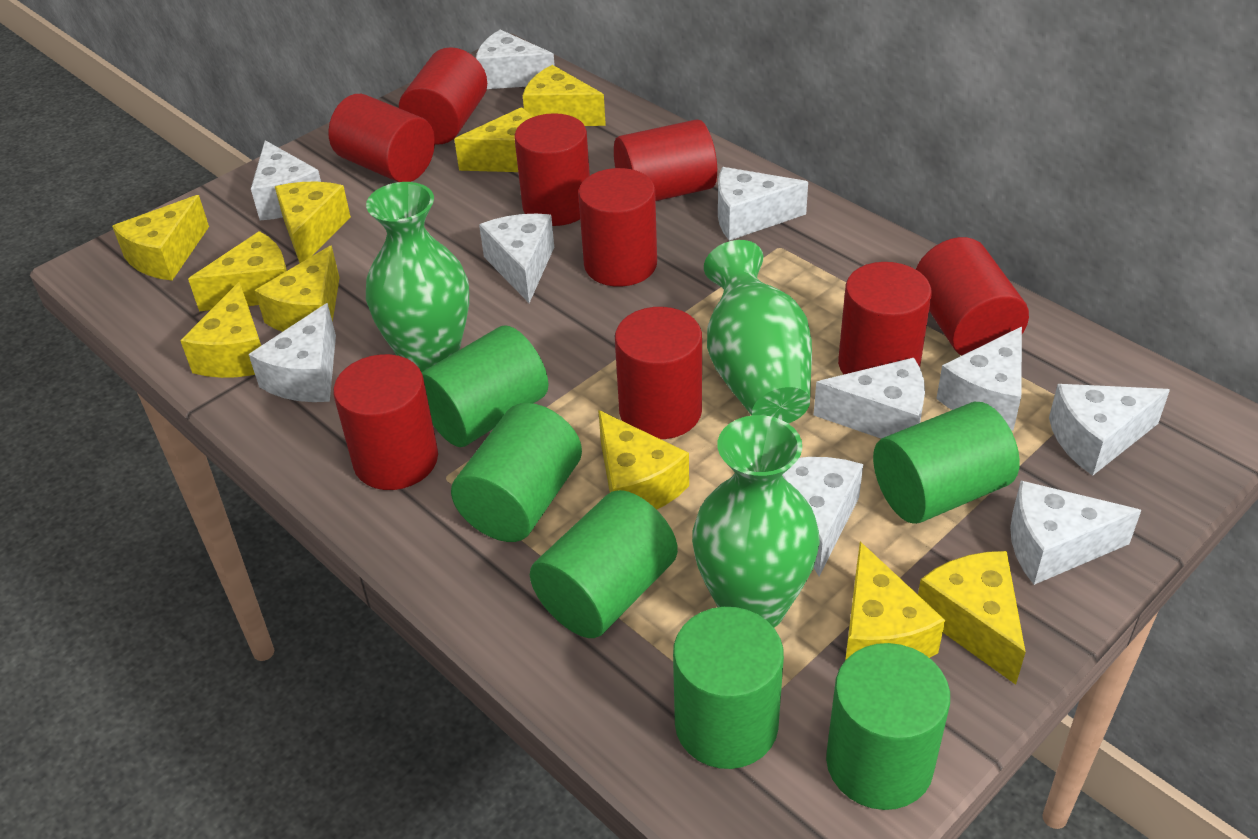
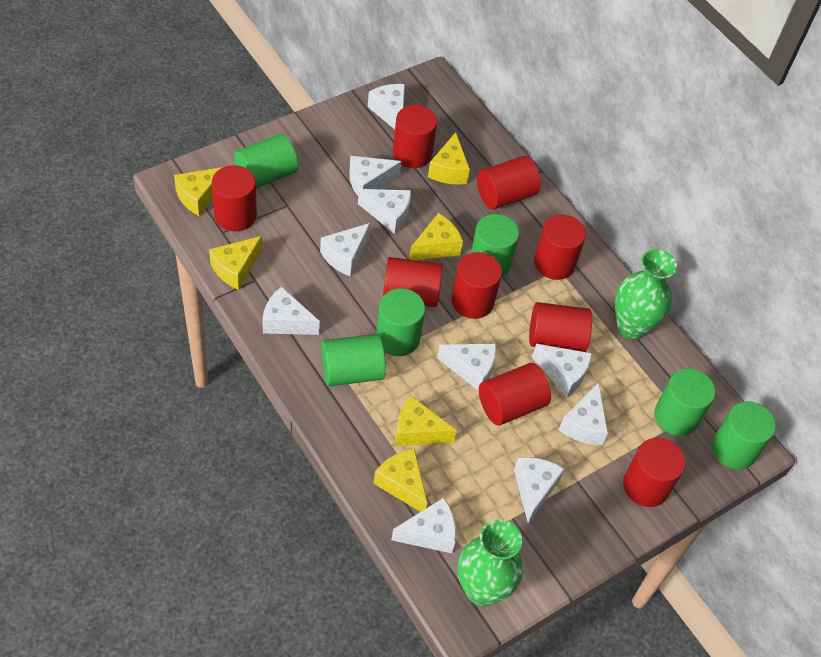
green vase: [366,182,469,372] [692,415,820,628] [704,240,812,424] = 3 -> [458,520,523,606] [615,249,677,340] = 2
yellow cheese: [112,195,209,281] [180,282,261,378] [188,231,287,311] [255,245,339,332] [275,182,351,263] [454,107,532,172] [522,65,606,126] [598,410,689,510] [845,542,945,660] [918,551,1026,685] = 10 -> [174,167,223,216] [209,236,262,290] [373,448,427,512] [395,396,457,446] [409,213,463,260] [428,132,470,184] = 6

